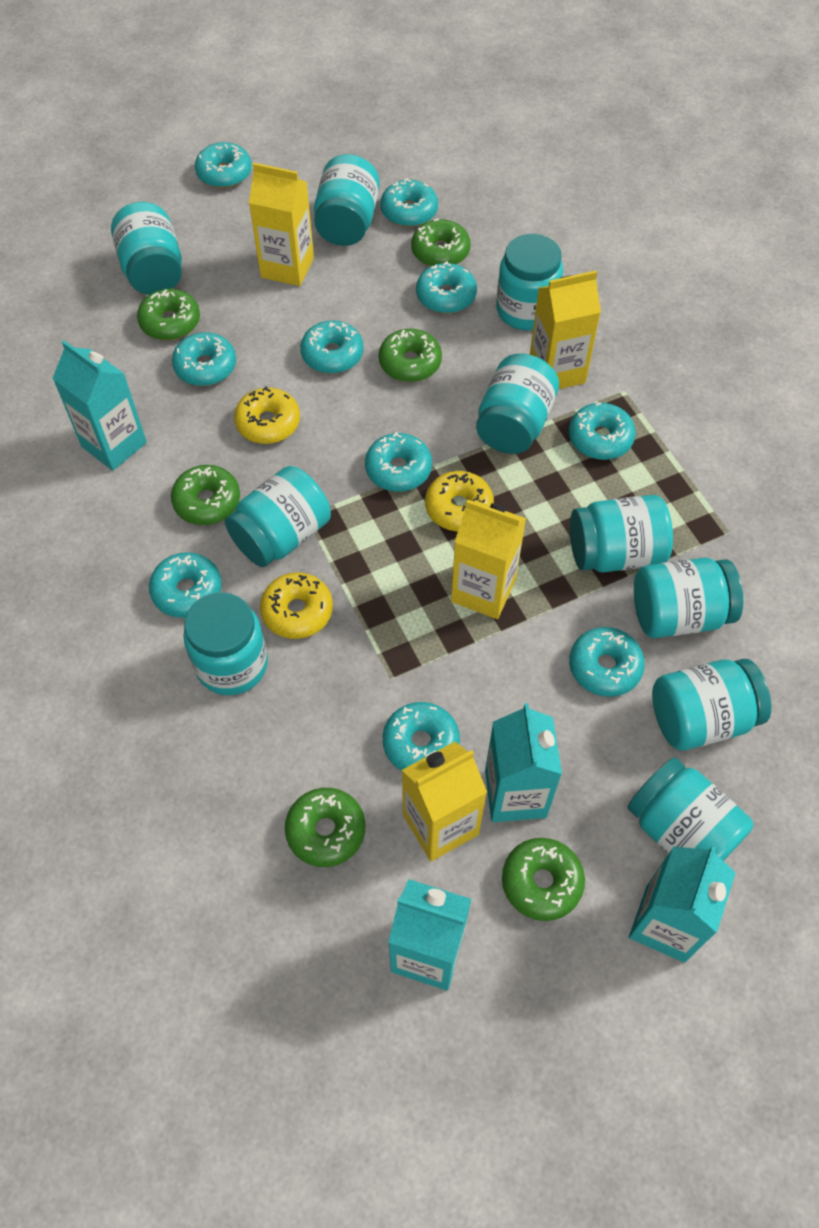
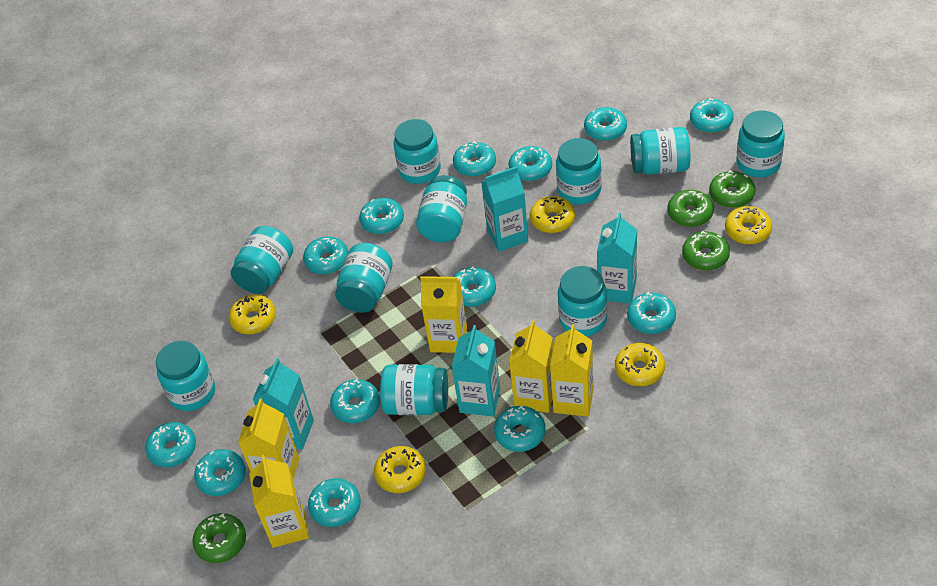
green donut: [137,289,200,340] [171,465,240,525] [285,788,365,867] [379,329,442,382] [411,218,470,266] [502,838,585,921] = 6 -> [192,513,246,563] [668,190,714,227] [682,231,730,271] [709,170,755,208] = 4
turquoise donut: [149,552,222,618] [172,332,236,386] [195,142,252,188] [300,321,364,374] [365,432,432,492] [380,178,438,227] [383,702,460,771] [416,261,477,313] [569,402,636,460] [569,627,645,697] = 10 -> [145,422,196,467] [194,449,246,496] [303,236,348,274] [308,478,361,527] [330,379,380,423] [359,198,404,234] [453,141,496,177] [453,266,496,307] [494,406,546,452] [509,146,552,181] [584,107,627,141] [627,292,676,334] [690,98,734,133] = 13
yellow carton: [249,163,314,286] [402,742,487,861] [451,499,526,619] [530,271,601,389] = 4 -> [238,399,299,480] [249,455,309,548] [420,276,467,353] [509,320,553,413] [550,324,594,417] = 5
yellow donut: [234,387,300,444] [260,573,333,639] [425,471,494,531] = 3 -> [229,294,276,334] [374,446,426,493] [530,196,575,233] [615,343,665,386] [725,206,772,244] = 5

